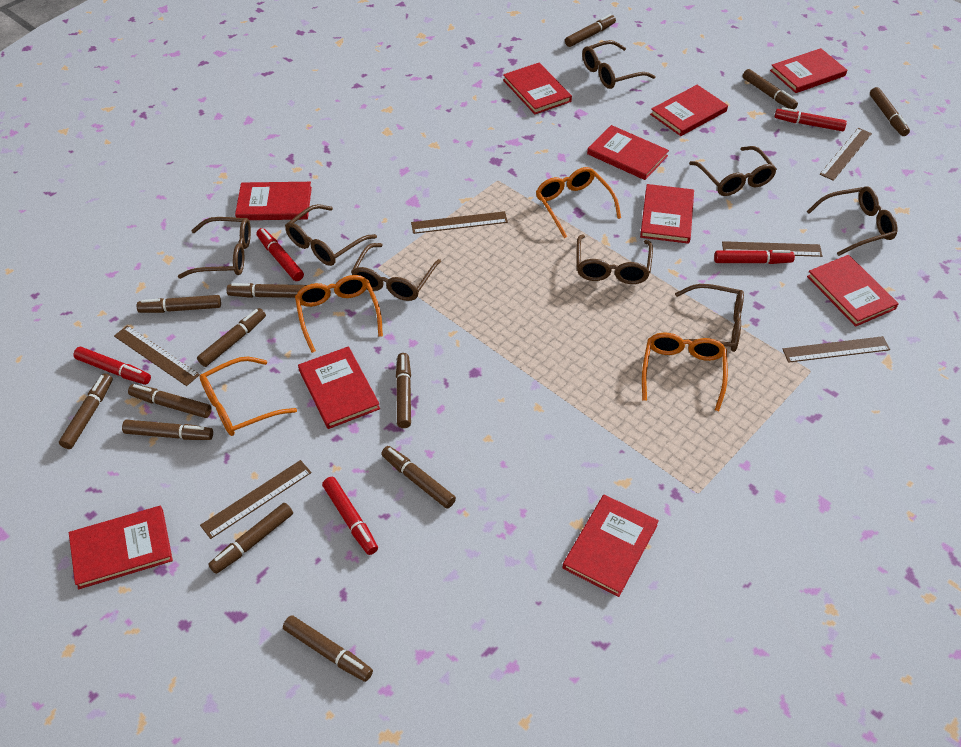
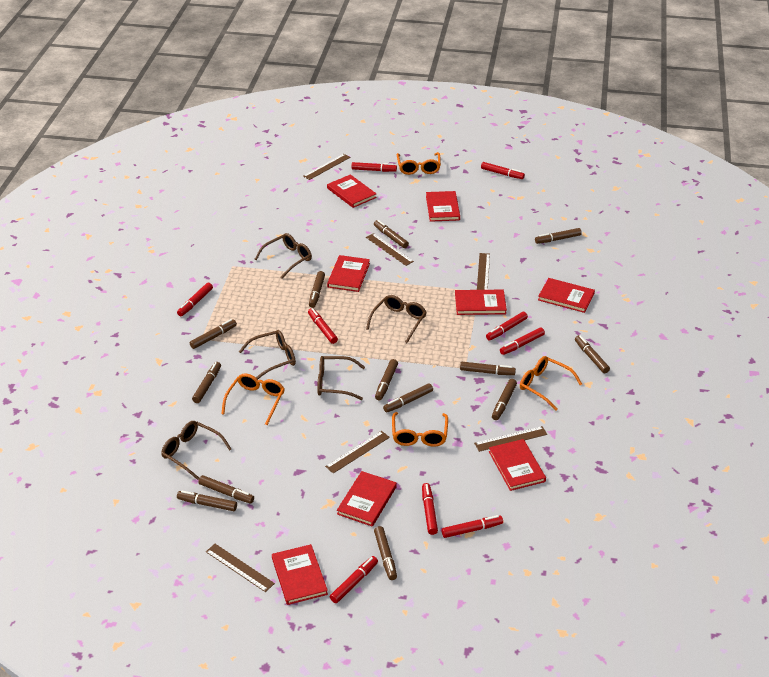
brown glasses: [178,217,251,279] [285,204,377,266] [351,243,441,301] [576,234,653,284] [582,40,656,89] [675,284,744,352] [689,146,777,196] [807,186,897,256] = 8 -> [161,421,231,480] [239,330,296,379] [255,233,312,279] [317,356,365,400] [366,295,427,343] = 5
red book: [69,506,173,589] [235,182,312,220] [298,346,380,429] [503,63,572,114] [563,495,659,597] [587,125,669,180] [640,184,694,244] [650,85,728,136] [770,48,847,93] [807,255,899,327] = 10 -> [272,544,328,605] [327,174,377,208] [327,255,370,292] [337,471,397,527] [426,191,460,222] [455,290,507,315] [489,439,546,491] [538,278,595,313] = 8
red marker: [73,347,151,385] [256,228,304,281] [322,477,378,555] [714,250,795,264] [775,107,847,131] = 5 -> [177,283,213,316] [308,308,338,344] [330,556,378,603] [351,162,397,172] [422,483,438,535] [442,515,503,538] [481,162,525,179] [486,312,528,341] [500,328,545,355] = 9

